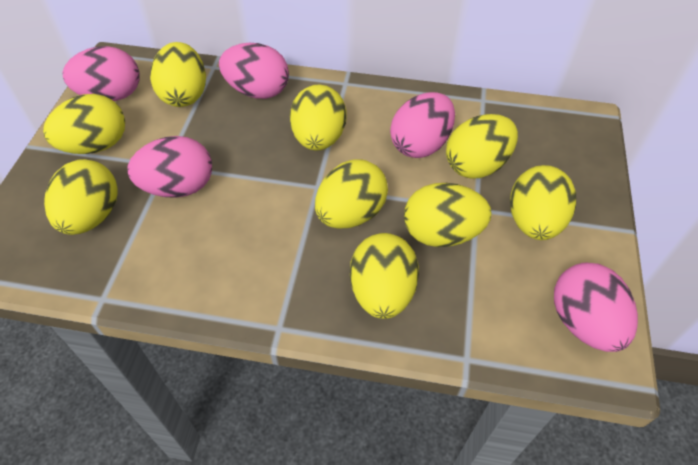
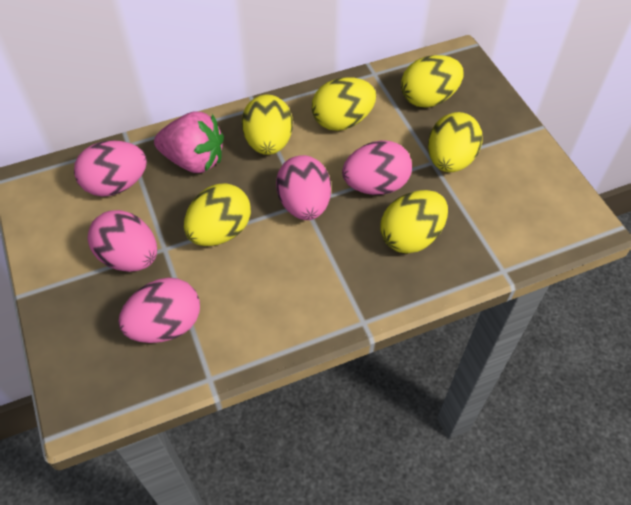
pink strawberry: none = 0 -> [154,112,224,173] = 1
yellow egg: [43,94,125,154] [44,159,118,235] [150,42,206,107] [290,84,347,150] [315,159,388,229] [350,233,419,319] [404,183,491,247] [446,114,518,179] [510,165,576,240] = 9 -> [184,183,251,246] [242,94,293,155] [312,77,376,131] [380,190,448,254] [401,55,464,108] [428,112,482,172] = 6

